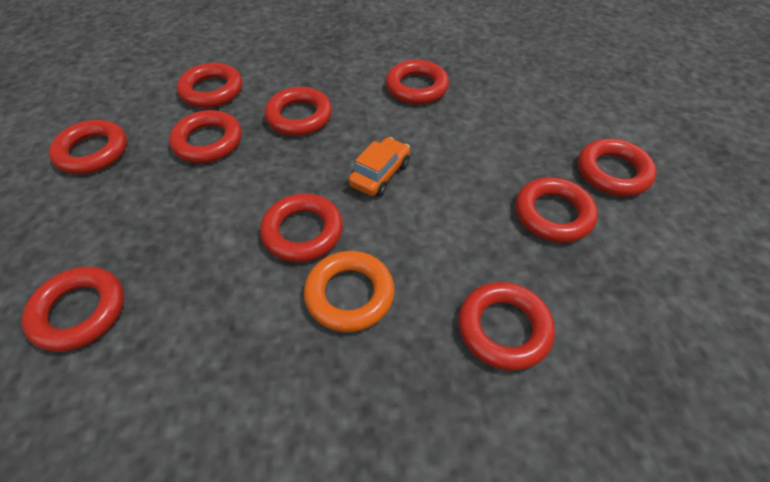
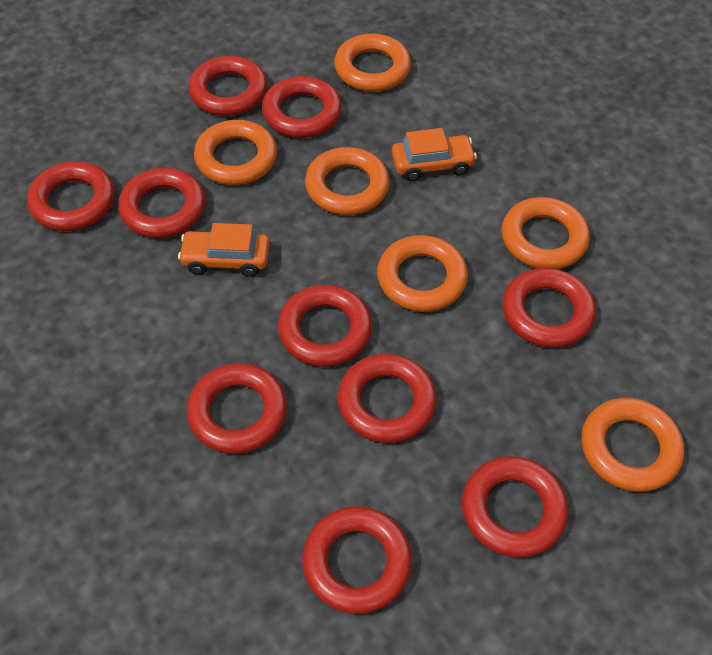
orange car: [348,137,410,197] = 1 -> [178,223,270,277] [392,128,477,181] = 2
orange ring: [304,251,395,332] = 1 -> [194,120,277,185] [305,147,390,215] [334,33,411,92] [377,235,468,312] [502,197,590,269] [581,398,684,492] = 6

